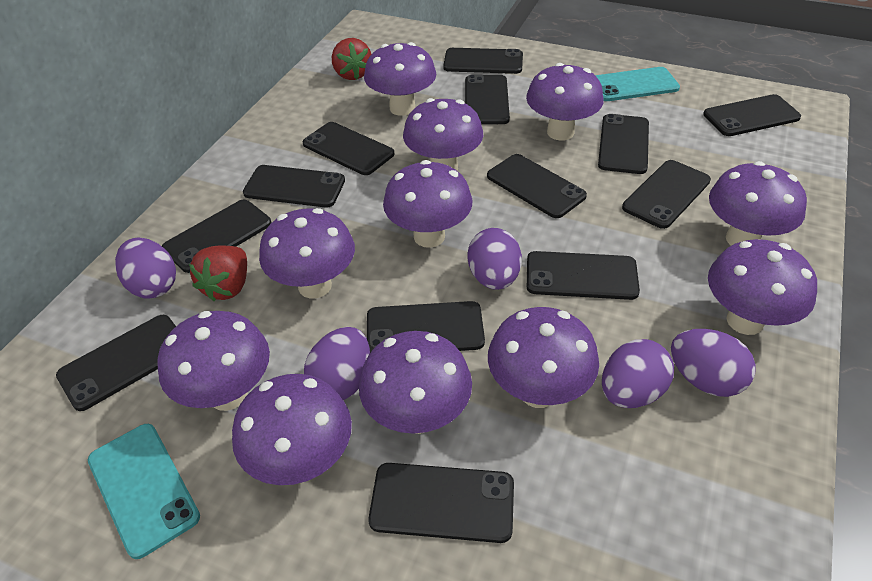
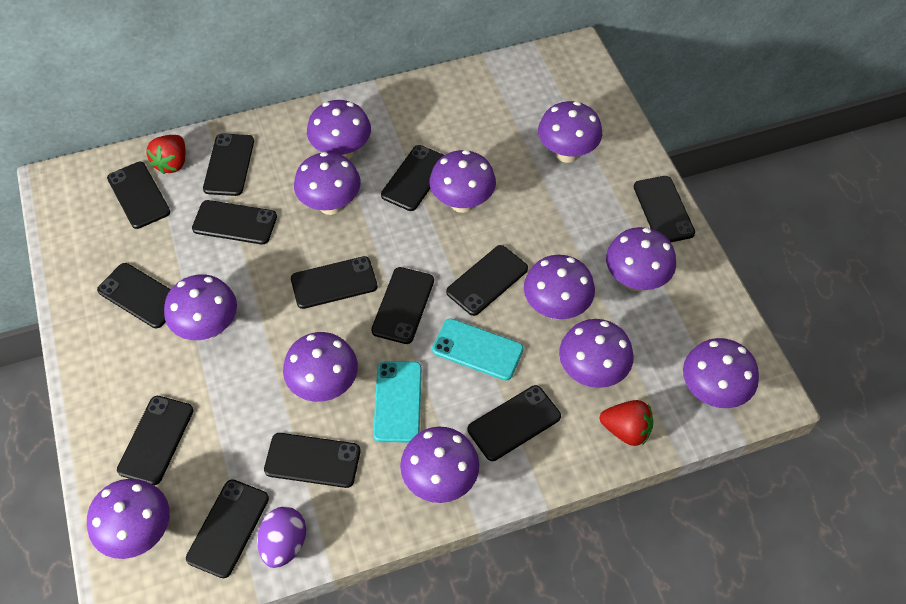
purple egg: [115,237,176,299] [304,327,370,400] [468,228,522,290] [602,339,674,408] [671,329,756,397] = 5 -> [257,507,306,568] = 1
purple mushroom: [157,311,270,411] [232,374,352,485] [259,208,355,299] [359,331,472,434] [364,42,436,116] [383,160,472,248] [403,98,483,171] [488,307,599,408] [526,63,604,140] [708,239,817,335] [709,161,807,246] = 11 -> [87,479,170,559] [164,274,237,340] [283,332,358,402] [294,152,361,215] [307,100,371,159] [400,426,479,503] [430,150,496,213] [524,255,595,319] [538,101,602,163] [559,319,634,388] [606,227,676,291] [683,338,759,408] = 12

